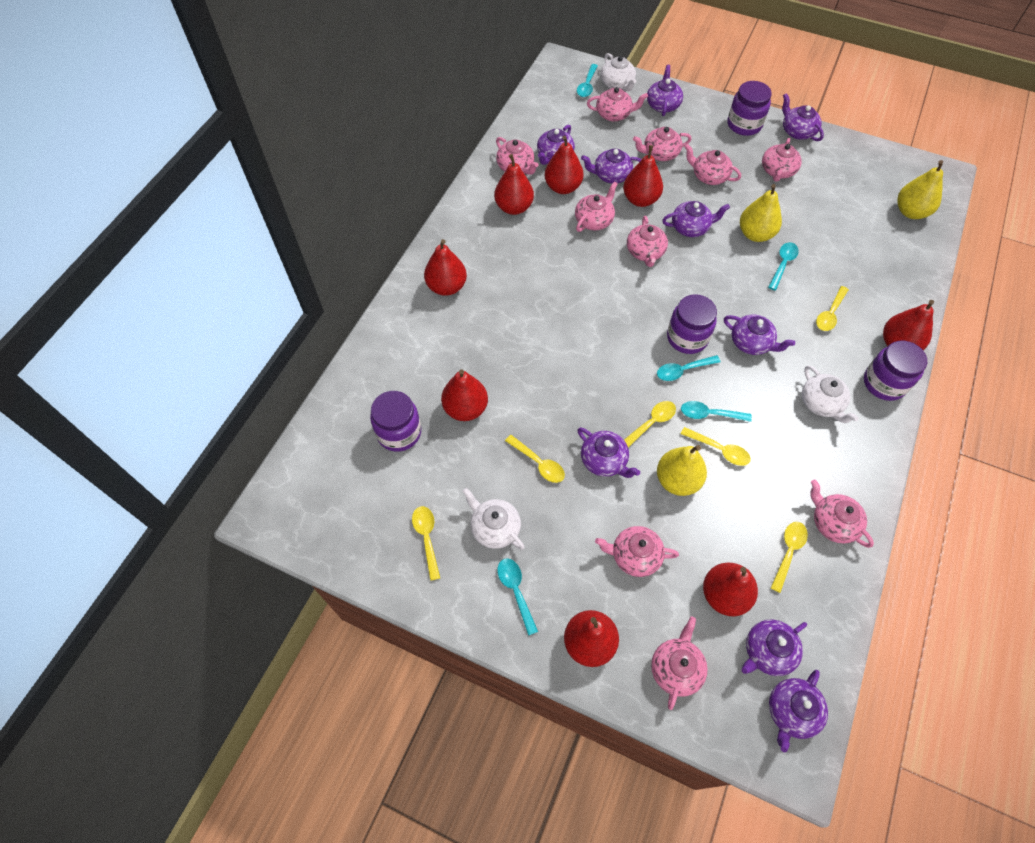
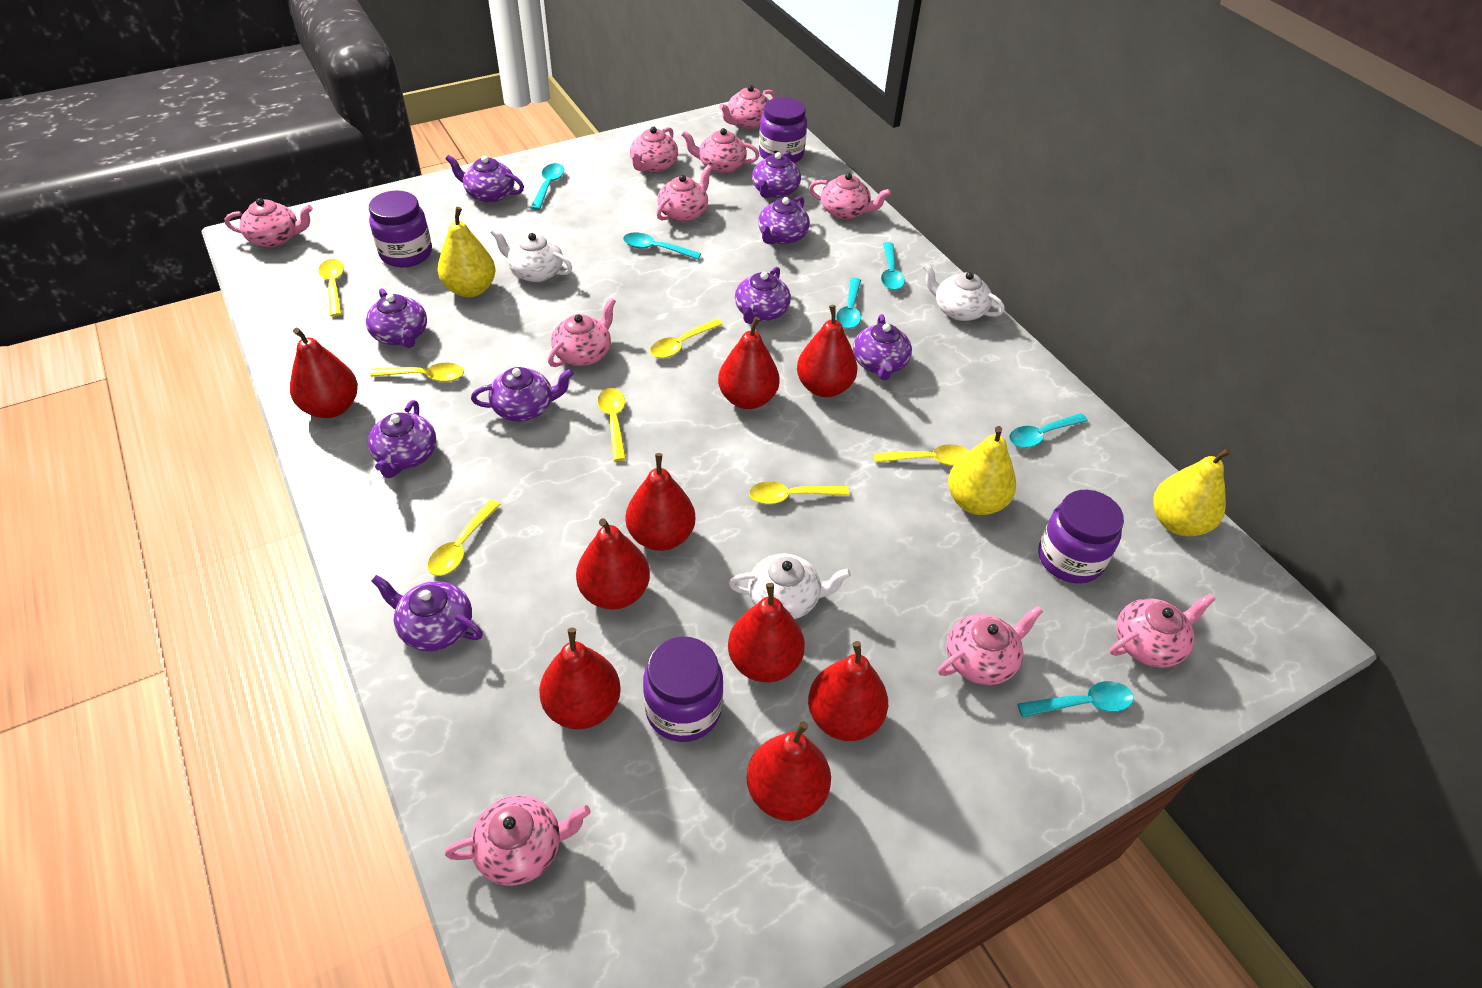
red pear: [424,239,467,296] [441,369,488,421] [494,154,534,215] [545,136,584,194] [564,610,619,667] [623,145,663,207] [703,563,758,616] [883,300,934,350] = 8 -> [290,328,358,418] [539,628,621,729] [576,518,650,610] [626,453,695,551] [718,317,780,409] [728,583,805,682] [746,721,831,821] [797,305,857,397] [808,641,888,741] = 9
turquoise spoon: [498,558,538,636] [577,64,598,97] [657,355,721,381] [681,401,752,422] [768,242,799,291] = 5 -> [531,163,564,210] [623,233,701,260] [836,278,861,329] [881,242,905,290] [1009,413,1088,448] [1017,681,1134,717] = 6
yellow spoon: [412,506,440,581] [505,435,565,483] [624,401,676,447] [681,427,751,466] [771,522,808,593] [816,286,849,331] = 6 -> [319,259,344,317] [370,363,464,382] [428,499,501,576] [598,388,626,461] [650,318,723,358] [749,481,849,504] [874,444,969,466] = 7

